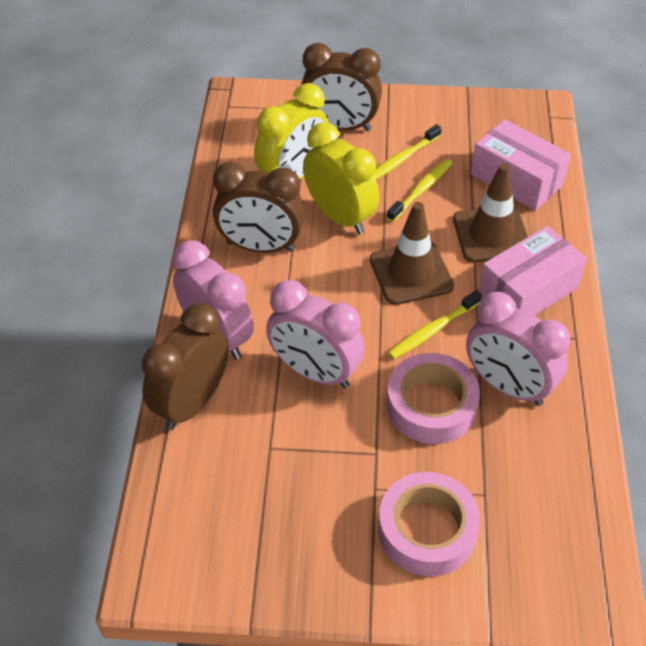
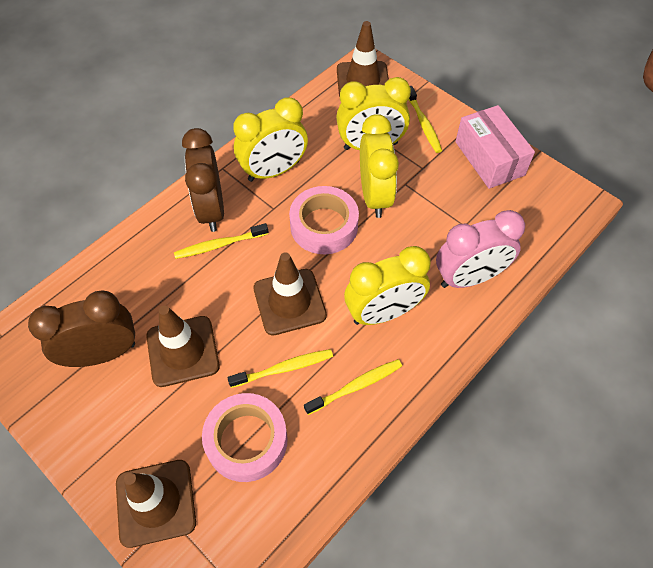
brown clock: [142,303,229,430] [213,162,305,253] [301,43,382,131] = 3 -> [28,291,135,367] [182,128,224,232] = 2
brown traffic cone: [370,202,454,305] [453,163,528,263] = 2 -> [116,460,196,548] [146,305,220,387] [253,252,327,336] [337,21,389,97] = 4
pink box: [471,119,571,211] [478,226,587,316] = 2 -> [455,105,535,189] = 1
pink clock: [173,240,254,360] [266,280,365,388] [466,292,570,406] = 3 -> [436,210,525,288] = 1
yellow clock: [254,83,329,179] [303,122,379,235] = 2 -> [233,97,308,182] [336,77,411,150] [344,246,431,325] [360,114,399,218] = 4
yellow toothbrush: [374,124,442,180] [387,159,452,222] [388,290,482,359] = 3 -> [174,223,268,259] [227,349,333,388] [304,359,402,415] [408,86,442,153] = 4

